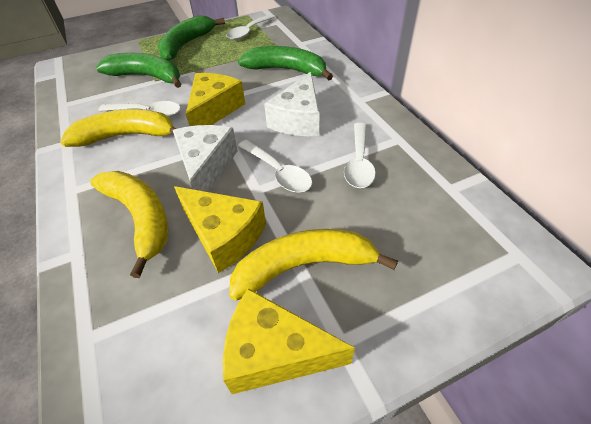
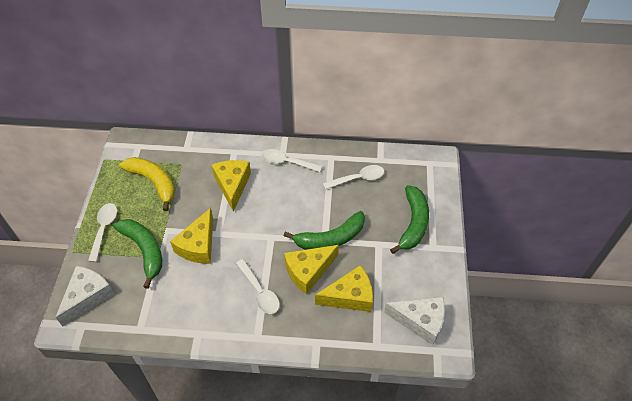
yellow banana: [60,109,176,147] [90,171,168,278] [229,229,398,301] = 3 -> [119,157,175,211] = 1
yellow cheese: [174,186,266,273] [186,73,245,126] [223,288,355,394] = 3 -> [170,208,213,264] [212,160,251,212] [284,245,339,295] [315,265,373,312] = 4

